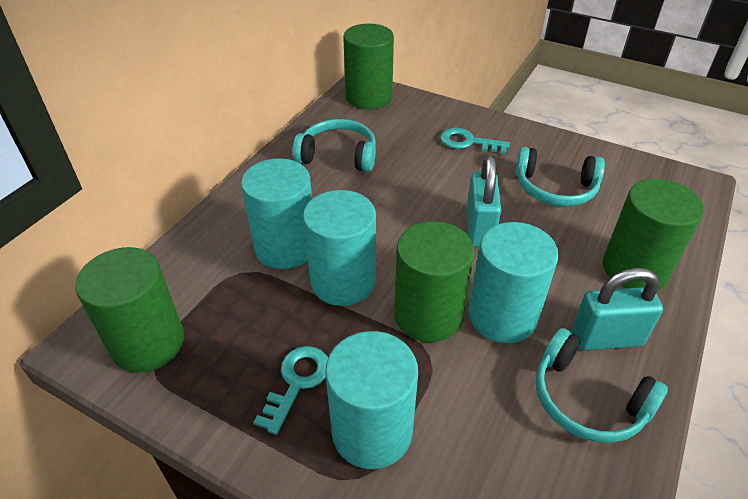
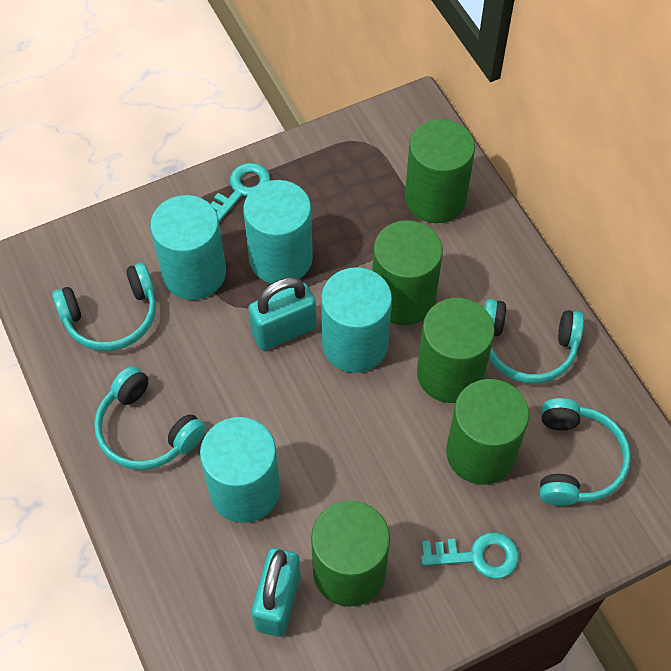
green cylinder: [75,247,184,373] [343,24,394,110] [394,221,475,342] [603,179,704,291] = 4 -> [311,501,390,607] [372,220,443,325] [405,119,475,223] [417,298,495,403] [446,379,529,485] = 5
turquoise headphones: [292,119,376,172] [515,147,605,207] [536,328,668,443] = 3 -> [52,263,156,351] [94,366,206,470] [484,299,584,383] [540,398,631,506] = 4

